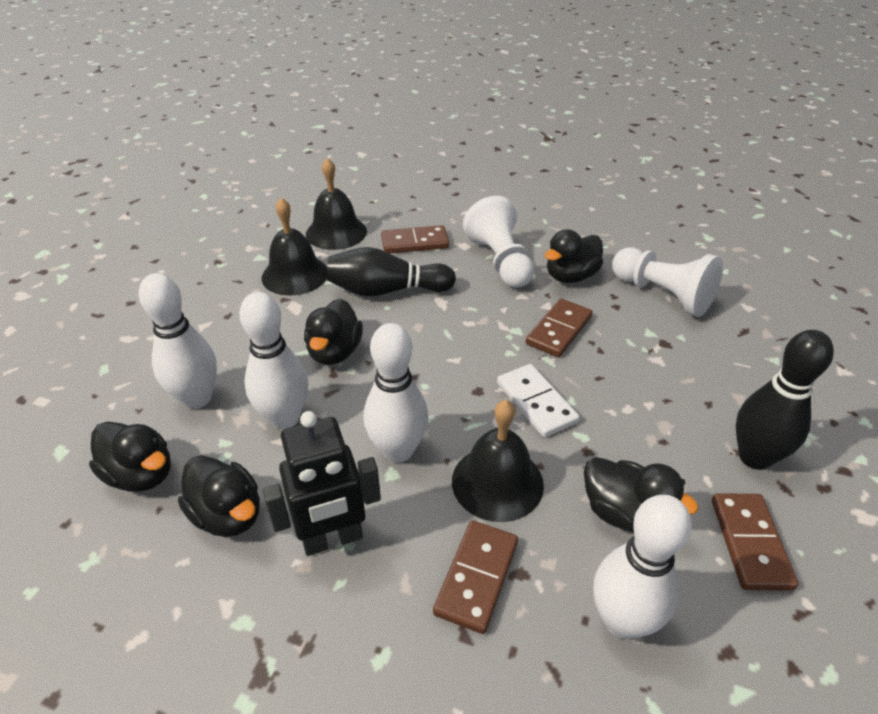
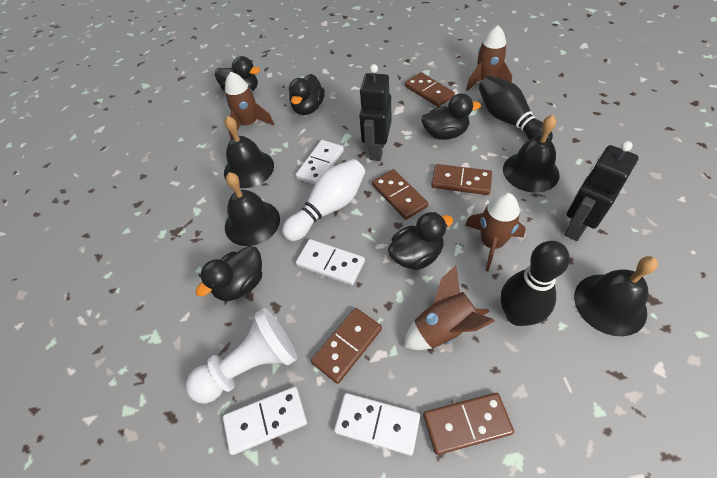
black bell: [261,198,327,296] [306,158,367,250] [452,400,544,522] = 3 -> [224,116,274,188] [225,172,280,246] [503,115,560,193] [574,256,658,336] = 4
black robot: [263,411,381,556] = 1 -> [359,64,391,161] [564,141,639,241] = 2
brown domino: [381,225,449,253] [433,521,518,634] [526,299,593,358] [712,493,798,591] = 4 -> [311,308,382,384] [372,169,428,220] [405,72,455,107] [423,393,514,455] [431,164,492,195] = 5
brown rocket: none = 0 -> [225,72,274,139] [403,266,495,350] [465,192,526,271] [466,25,512,91] = 4
white bowling pin: [139,273,217,409] [239,292,308,429] [364,323,429,463] [594,495,692,639] = 4 -> [282,159,365,241] = 1
white domino: [497,364,580,437] = 1 -> [223,387,307,455] [296,140,344,185] [296,239,365,285] [334,393,420,456] = 4
white pawn: [463,196,534,288] [612,247,723,317] = 2 -> [186,308,297,404] = 1

